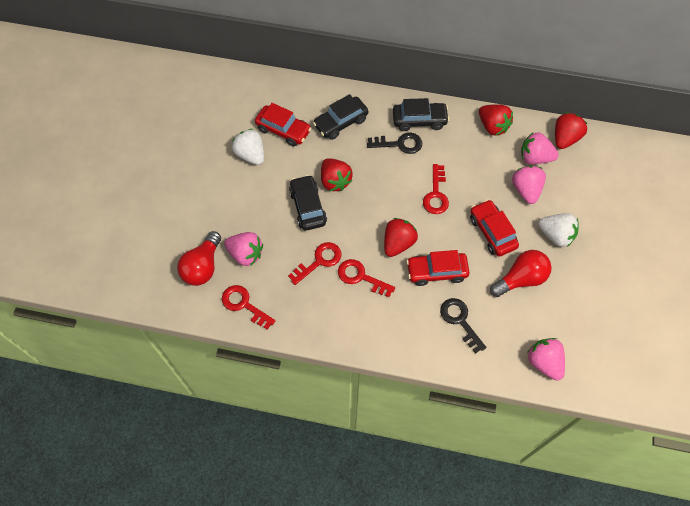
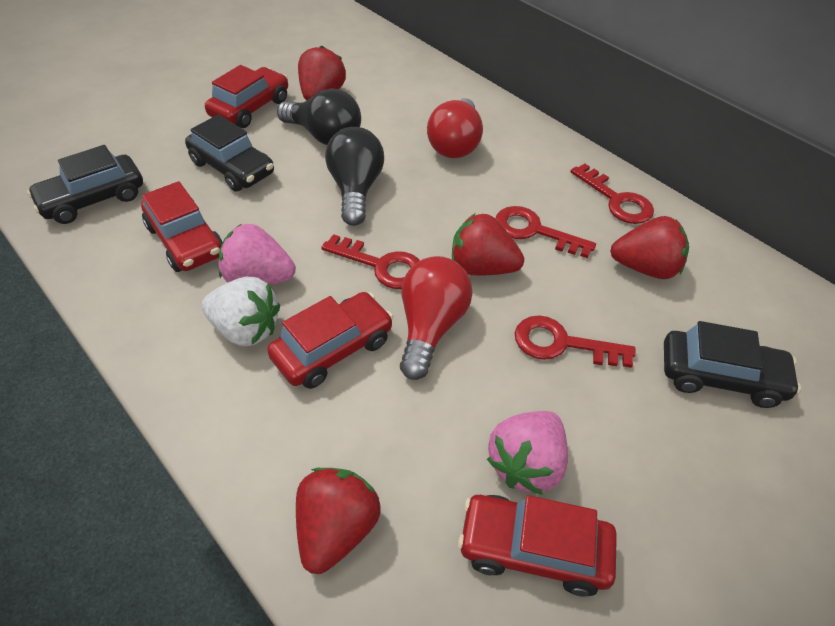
black key: [367,132,422,154] [440,298,487,353] = 2 -> none = 0
black light bulb: none = 0 -> [277,88,361,145] [325,127,384,226] = 2
pink strawberry: [224,232,263,266] [512,166,546,204] [521,133,559,164] [527,338,565,381] = 4 -> [219,224,296,285] [487,411,568,495] = 2
red car: [255,103,312,147] [406,250,470,286] [470,199,519,257] = 3 -> [141,181,223,272] [205,65,288,128] [267,292,393,389] [458,495,617,597] = 4
white strawberry: [232,129,264,165] [538,213,579,247] = 2 -> [202,277,280,346] = 1

